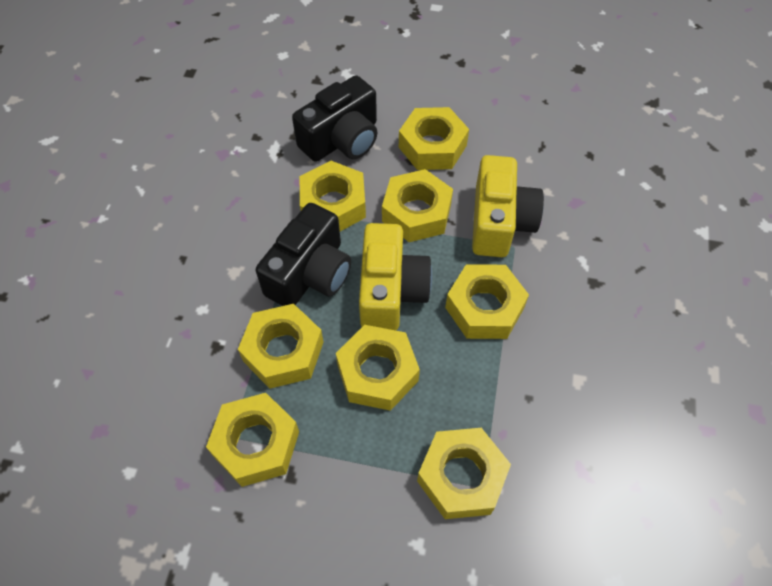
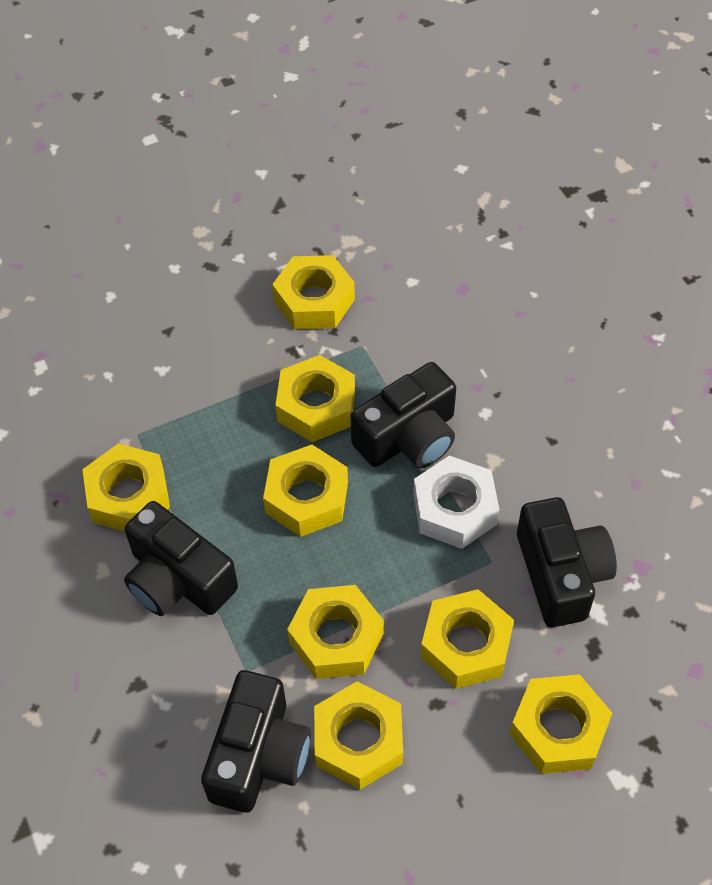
black camera: [256,203,351,306] [292,75,377,162] = 2 -> [124,501,238,616] [201,670,311,813] [350,362,456,468] [517,497,617,627] = 4
white nut: none = 0 -> [413,455,499,549] = 1
yellow camera: [359,223,432,331] [472,155,544,257] = 2 -> none = 0

